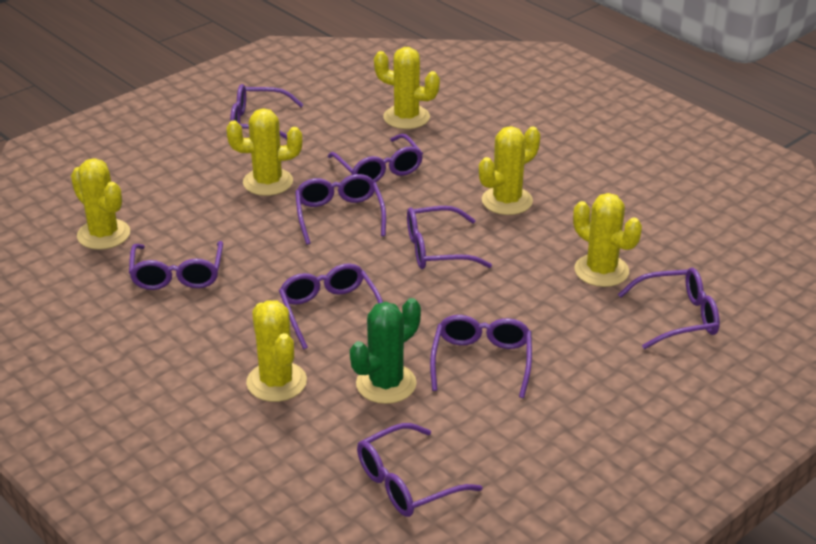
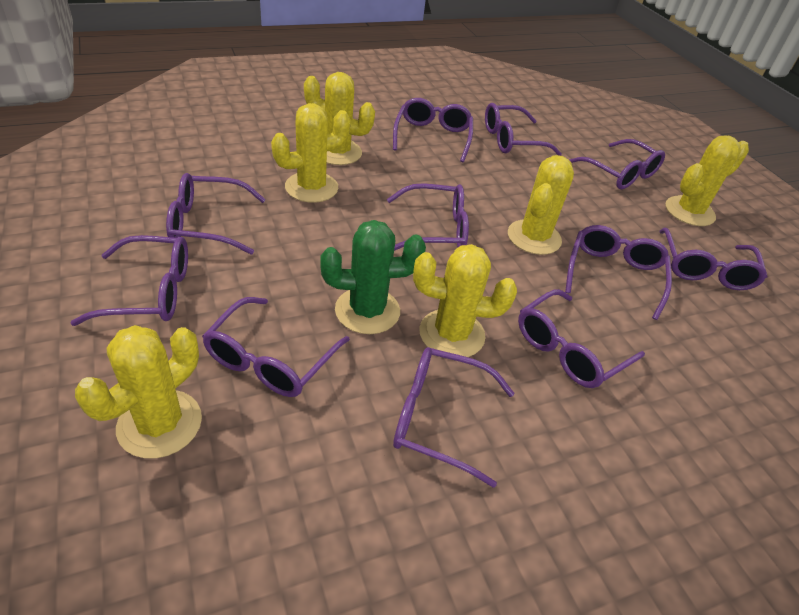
purple glasses: [129,241,223,290] [230,84,304,139] [279,263,383,350] [295,174,386,245] [328,134,423,182] [357,423,482,517] [407,206,492,269] [430,315,532,398] [618,268,720,349] = 9 -> [71,235,188,326] [166,173,266,255] [202,297,350,397] [387,183,469,251] [393,98,473,162] [393,347,514,488] [485,103,562,156] [518,289,645,388] [565,225,672,320] [569,139,665,189] [659,228,767,290] = 11

